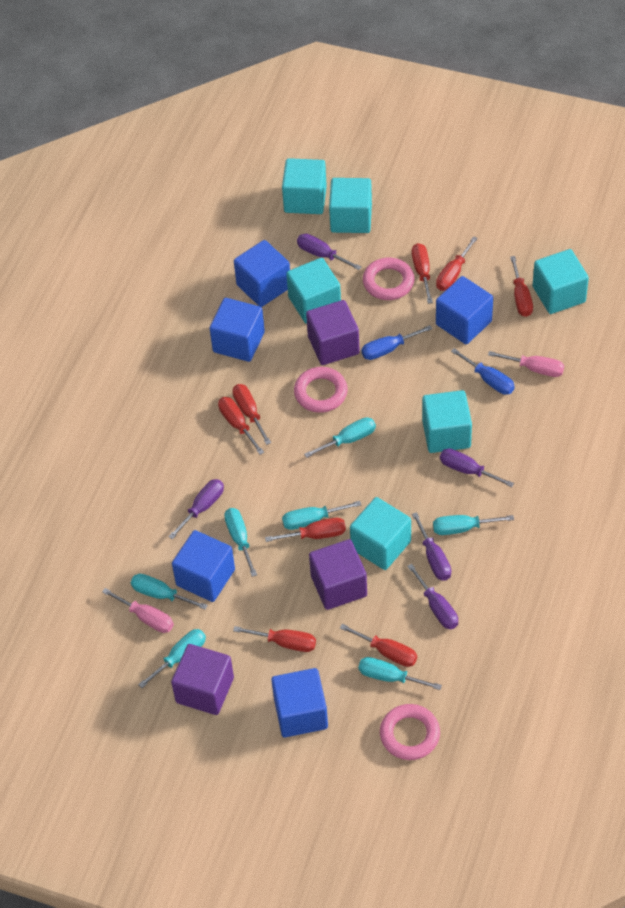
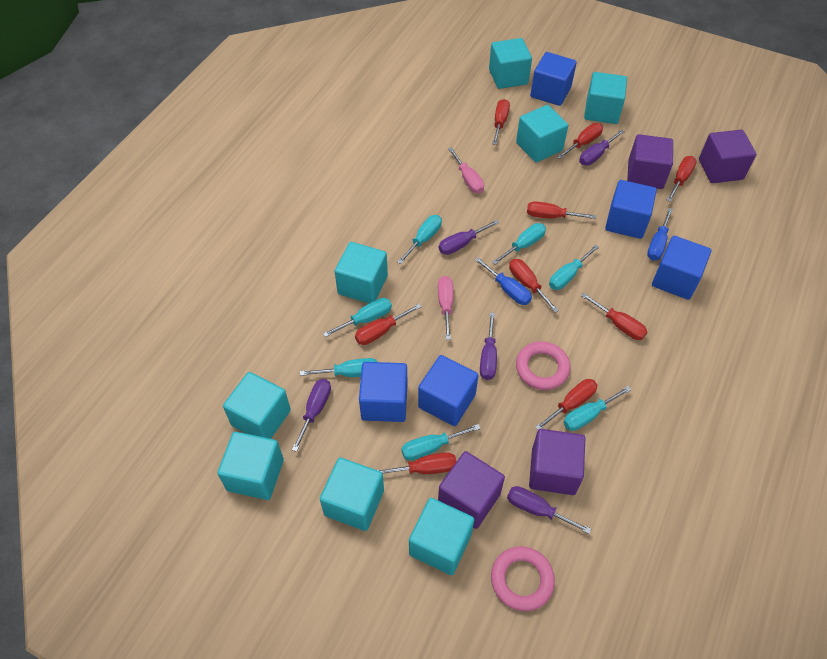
pink ring: [294,367,348,413] [363,258,414,300] [380,704,440,760] = 3 -> [491,546,555,611] [516,341,570,390] = 2
purple cube: [171,644,234,715] [306,300,360,365] [309,539,367,610] = 3 -> [438,451,505,529] [529,429,585,495] [627,134,673,189] [699,130,756,183] = 4
red screwdriver: [218,397,264,455] [233,384,271,445] [233,626,316,652] [265,518,346,542] [340,624,417,667] [412,243,433,304] [436,236,478,291] [510,256,533,317] = 8 -> [355,303,422,345] [377,452,456,474] [492,99,510,145] [509,259,559,313] [527,201,596,219] [535,379,597,430] [557,123,603,159] [581,293,647,340] [667,156,697,202] = 9
turquoise cube: [282,158,327,214] [286,258,341,324] [329,178,372,233] [350,497,411,570] [422,390,472,453] [533,249,589,314] = 6 -> [217,432,284,500] [223,372,291,439] [320,458,384,531] [335,242,388,303] [409,498,475,575] [489,38,532,89] [516,105,568,162] [584,72,627,124] = 8

